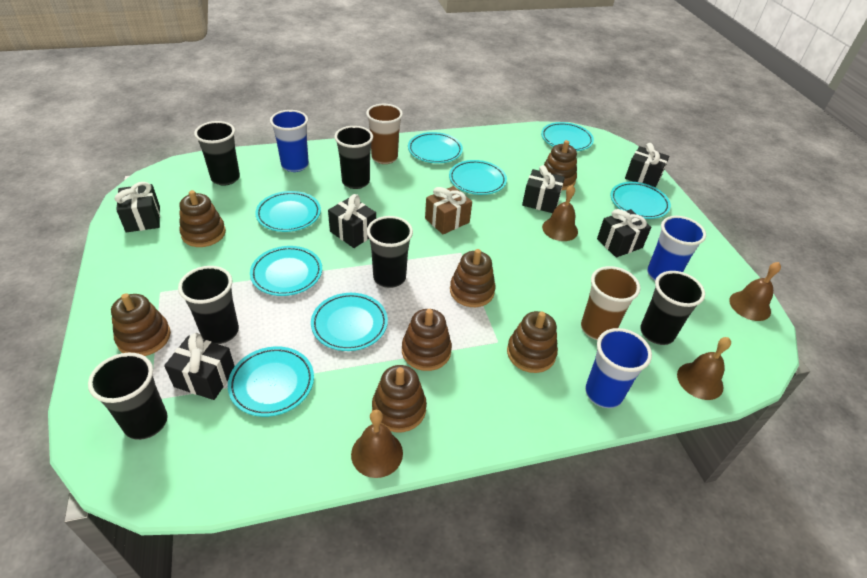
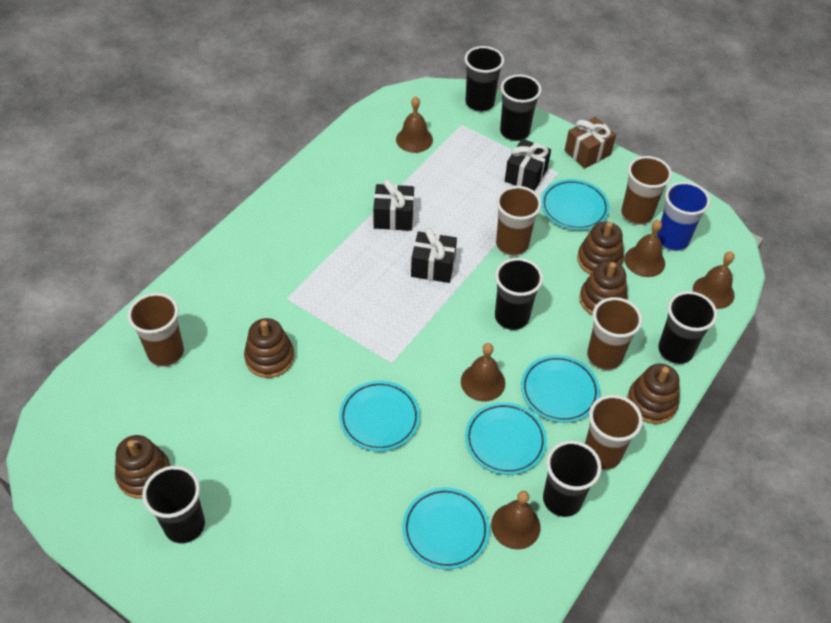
black gift: [115,182,160,232] [164,333,235,400] [328,194,376,248] [522,165,565,213] [597,209,651,258] [625,143,669,188] = 6 -> [373,179,414,231] [411,228,457,283] [505,139,551,191] = 3
blue cup: [270,110,309,172] [585,328,652,408] [647,216,706,281] = 3 -> [657,182,710,251] = 1
brown bell: [351,410,403,478] [542,185,578,241] [677,337,731,400] [729,262,781,321] = 4 -> [396,96,433,153] [461,343,505,402] [491,491,540,550] [625,220,665,277] [693,251,735,309] = 5
brown cup: [366,104,403,164] [581,266,640,340] = 2 -> [128,293,184,367] [496,186,542,256] [585,395,643,470] [587,297,642,370] [621,156,672,225] = 5
brown stacking toy: [111,293,171,356] [179,190,226,247] [372,365,427,432] [402,309,452,371] [450,249,495,307] [507,311,558,373] [544,140,577,190] = 7 -> [115,435,171,499] [244,318,295,378] [577,221,624,274] [579,261,628,315] [627,363,680,424] = 5
turquoise plate: [228,346,314,417] [250,246,322,296] [255,191,321,232] [311,293,388,351] [408,132,463,163] [449,160,507,195] [541,122,594,151] [610,182,671,219] = 8 -> [339,381,420,451] [403,487,490,569] [465,402,547,475] [521,355,600,423] [541,179,610,230] = 5

